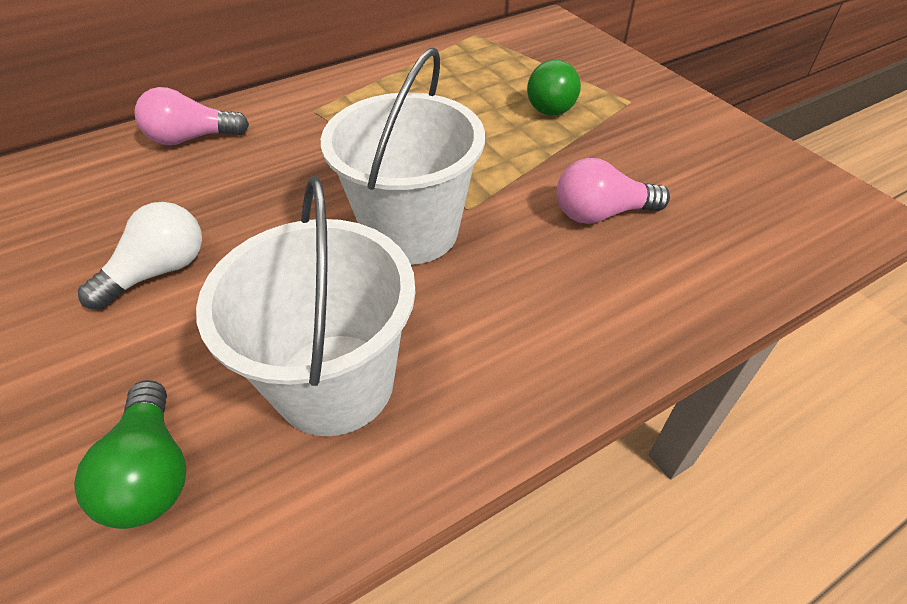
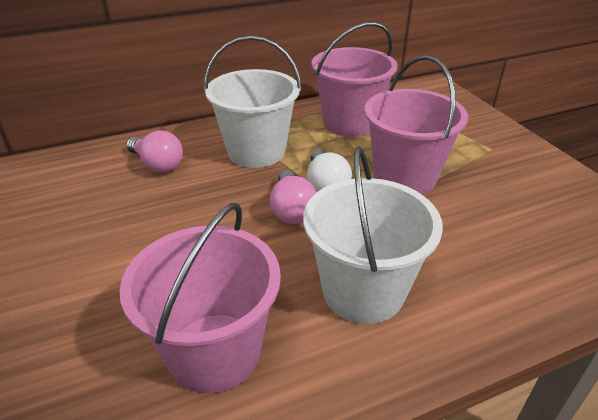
green light bulb: [74,380,186,529] [527,60,581,116] = 2 -> none = 0
pink bucket: none = 0 -> [119,203,281,393] [312,22,398,137] [365,56,468,194] = 3

